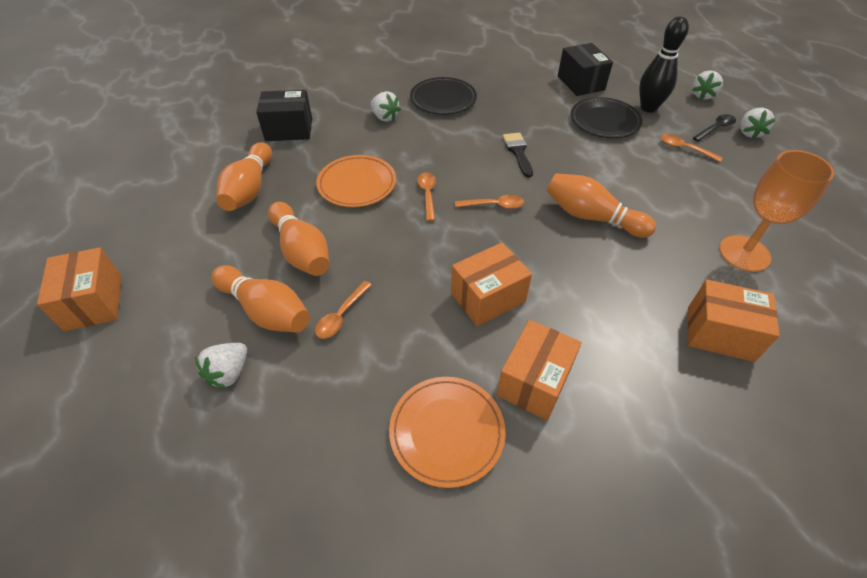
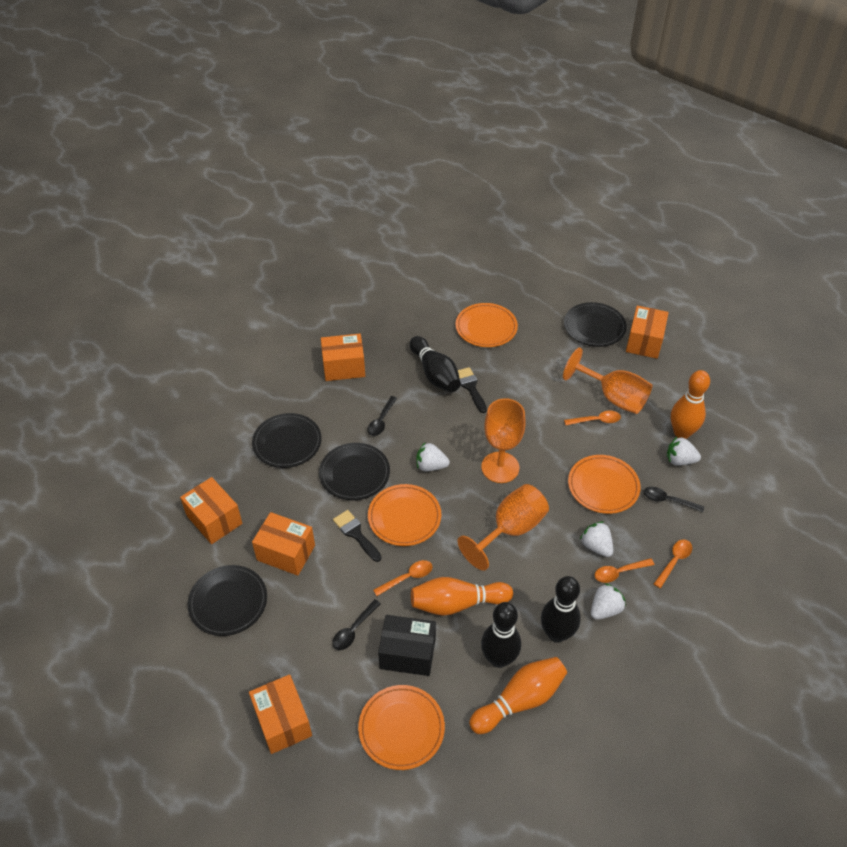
black bowling pin: [639,16,689,113] = 1 -> [410,336,461,392] [481,602,521,668] [541,576,581,643] = 3
black box: [256,90,312,141] [558,43,613,96] = 2 -> [378,615,436,676] = 1
black brush: [503,133,533,178] = 1 -> [333,510,382,562] [458,367,487,413] = 2
black plate: [410,77,477,115] [571,97,642,138] = 2 -> [188,565,267,636] [252,413,322,468] [319,443,390,500] [564,302,627,347] = 4
black spoon: [693,114,736,142] = 1 -> [332,599,381,650] [367,396,397,436] [644,487,704,512] = 3
orange bowling pin: [211,265,310,333] [216,142,272,211] [268,202,329,276] [547,173,656,238] = 4 -> [411,577,513,616] [469,657,567,734] [671,370,710,439] = 3
orange box: [37,247,122,331] [451,242,532,326] [496,320,582,420] [688,280,780,362] = 4 -> [180,477,242,544] [249,674,312,754] [252,512,315,576] [321,334,365,381] [626,306,669,359] = 5
orange goblet: [719,150,834,272] = 1 -> [458,484,549,570] [481,398,526,483] [563,348,652,414] = 3
orange plate: [316,155,396,207] [389,377,505,488] = 2 -> [358,685,445,770] [368,484,441,546] [456,303,518,347] [568,455,641,514] = 4

